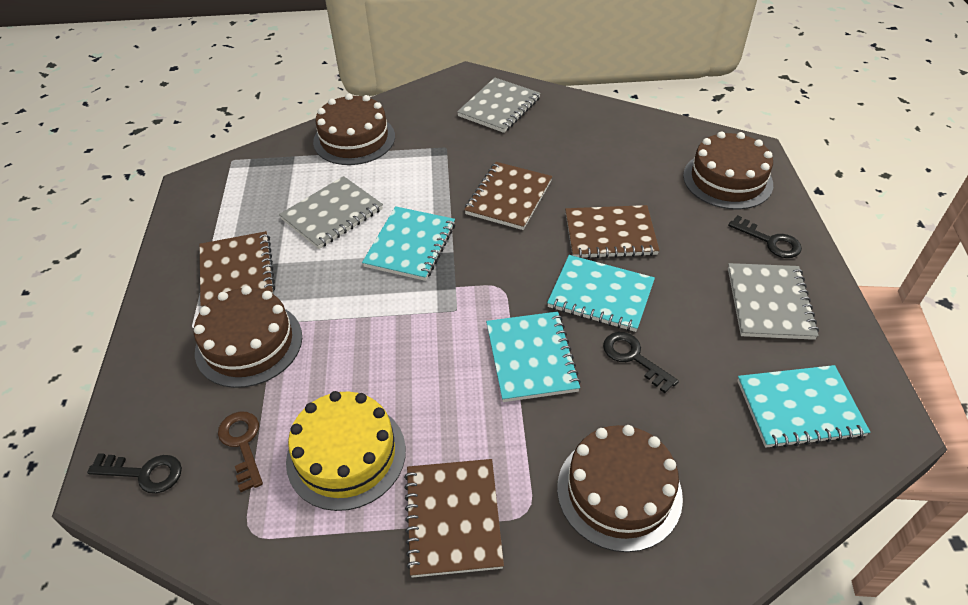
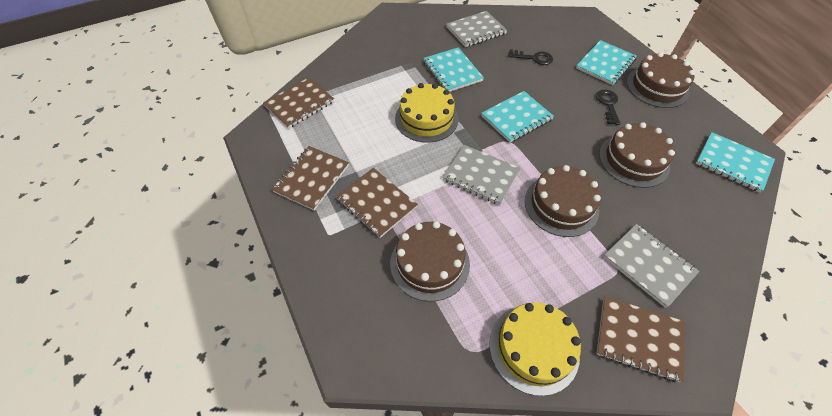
black key: [87,453,182,493] [603,332,679,393] [728,215,802,258] = 3 -> [508,49,553,65] [596,89,620,125] = 2
brown key: [218,412,263,492] = 1 -> none = 0
yellow cake: [286,391,406,511] = 1 -> [395,83,458,143] [489,302,581,396] = 2

